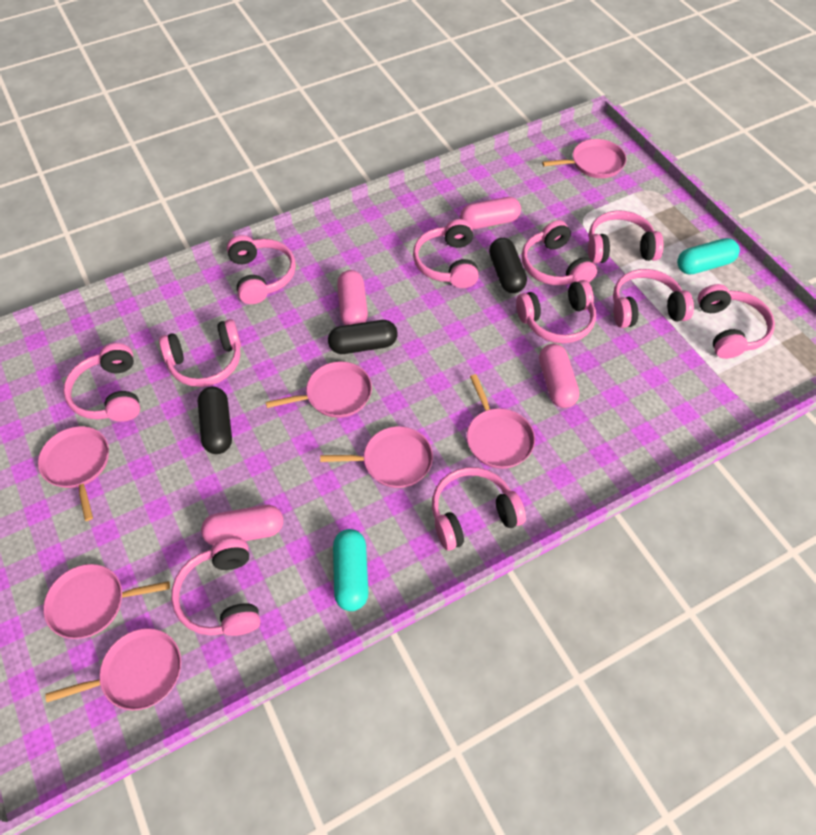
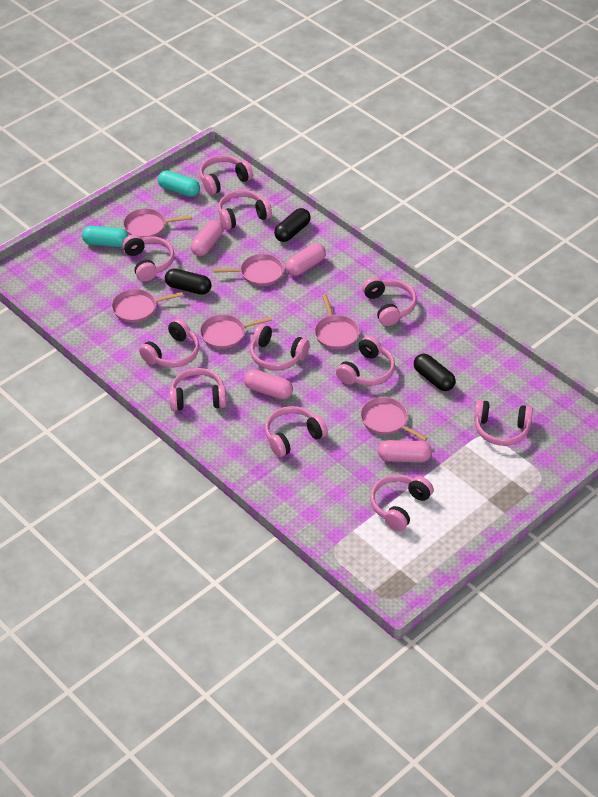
pink pan: [38,426,109,521] [43,564,170,639] [45,628,181,711] [266,361,372,418] [320,426,433,488] [467,374,535,469] [542,139,627,178] = 7 -> [112,289,183,322] [123,208,192,238] [200,314,272,349] [213,254,284,286] [314,294,360,349] [360,397,428,441] = 6

